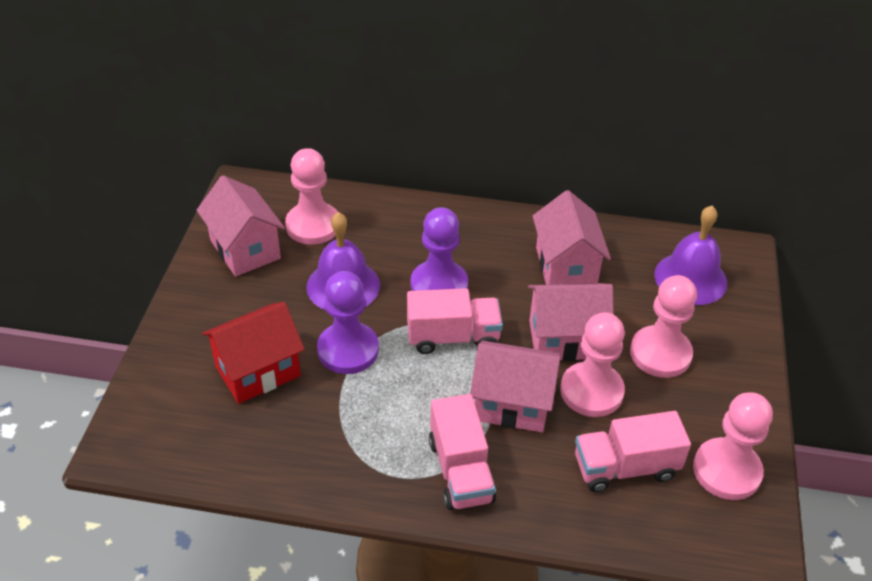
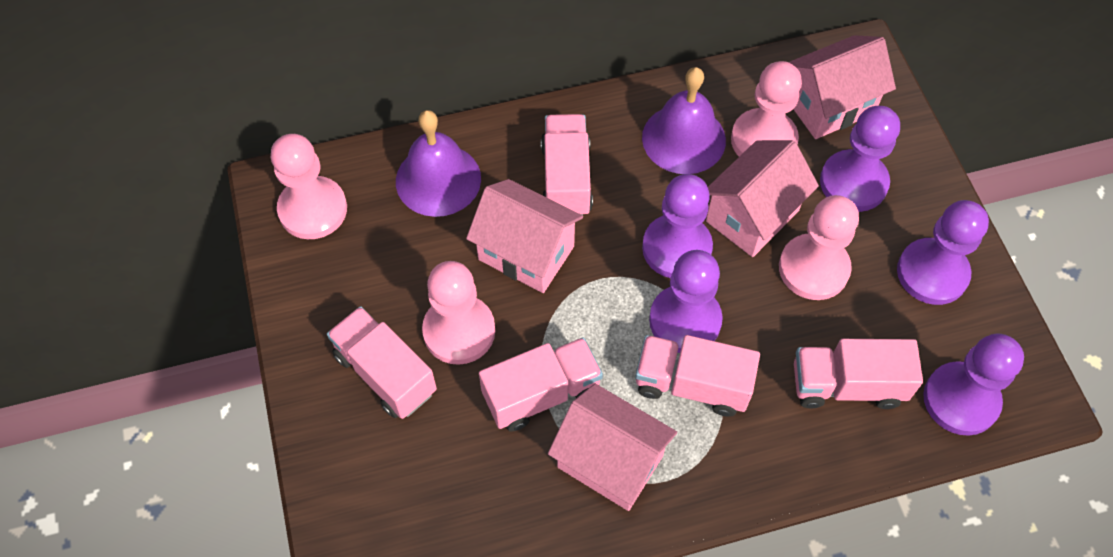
pink truck: [407,288,503,354] [429,394,496,510] [575,411,691,492] = 3 -> [327,306,437,419] [479,337,603,432] [541,114,593,215] [635,335,760,417] [794,339,923,409] = 5
purple pawn: [317,271,379,374] [411,207,468,291] = 2 -> [642,174,713,278] [649,250,723,353] [820,106,900,212] [897,200,989,305] [923,333,1024,436] = 5
red house: [202,302,305,404] = 1 -> none = 0

